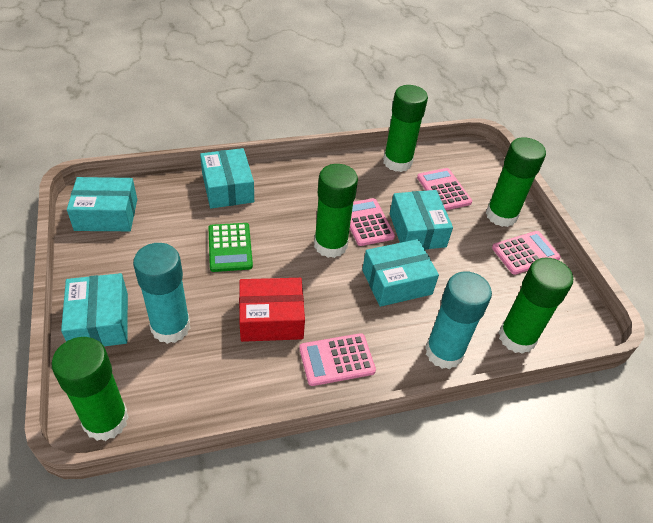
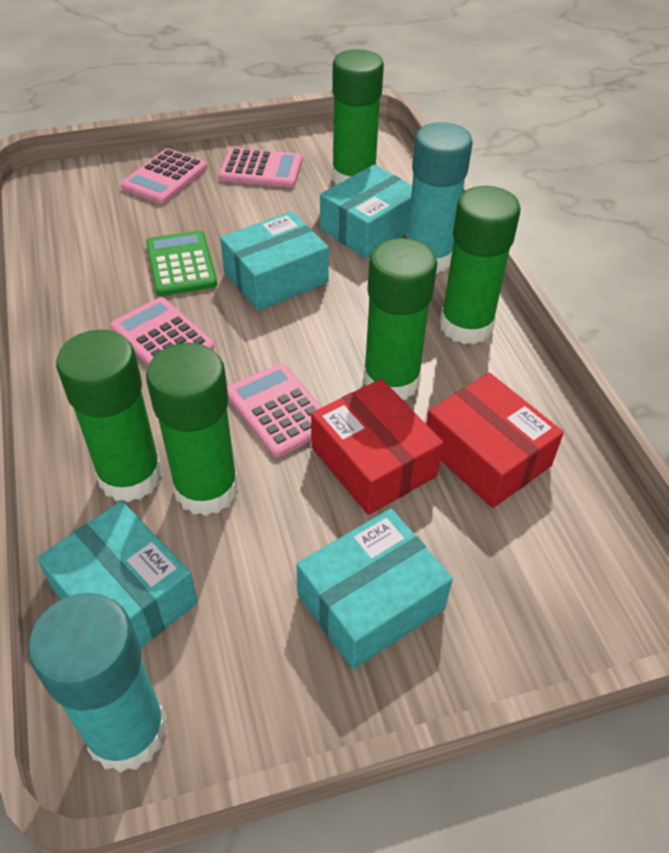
red box: [239,278,305,342] = 1 -> [311,379,443,515] [426,373,564,508] = 2
turquoise box: [61,273,128,346] [67,177,137,231] [200,148,254,209] [362,239,439,307] [390,190,453,250] = 5 -> [37,501,198,648] [220,211,329,311] [296,509,453,669] [320,164,412,258] = 4

